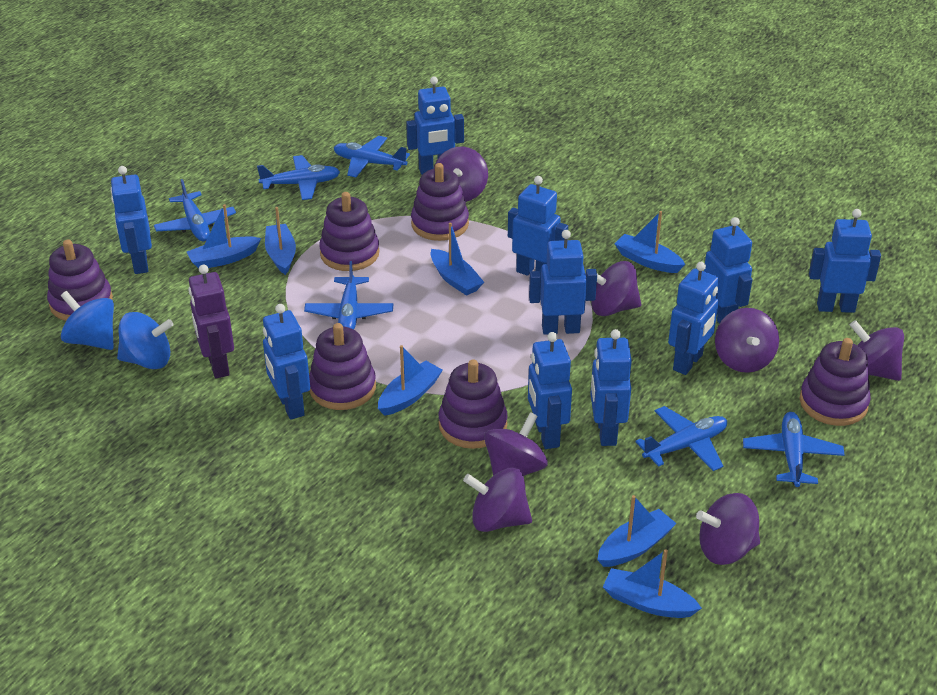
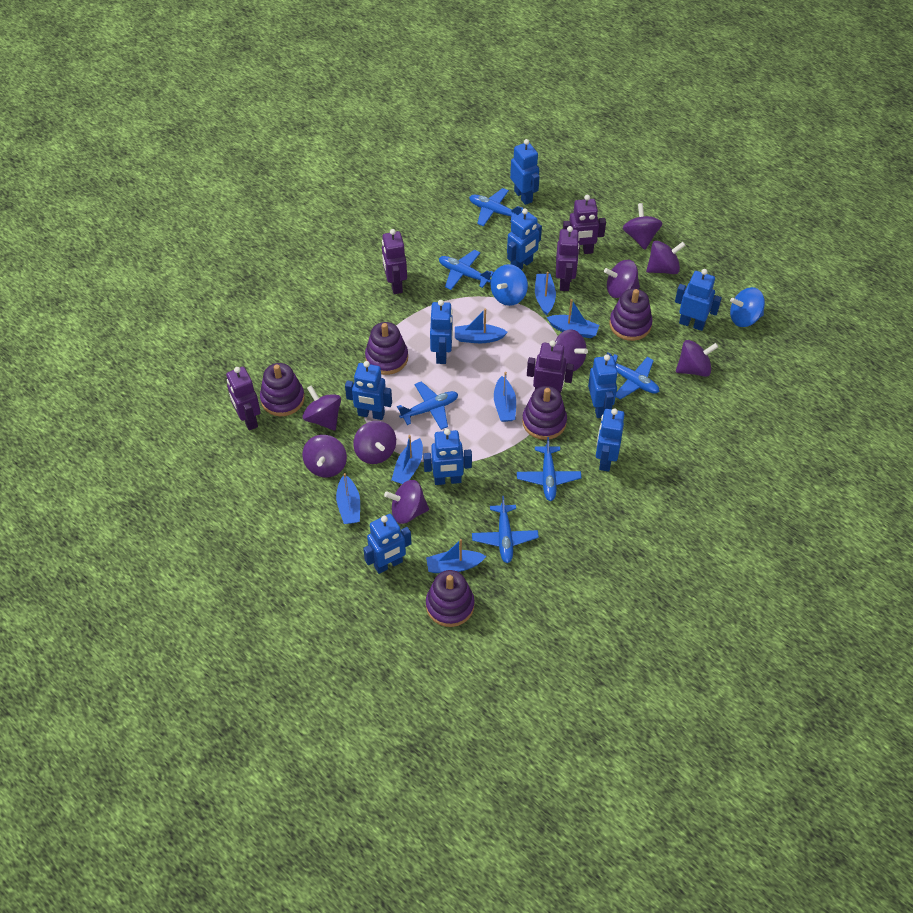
blue robot: [110,166,152,274] [263,304,310,420] [406,76,464,175] [508,176,568,276] [528,332,572,449] [529,230,597,335] [590,329,632,446] [668,262,719,375] [704,217,752,324] [809,209,881,313] = 10 -> [345,361,392,420] [363,514,412,574] [423,429,472,485] [430,300,453,364] [507,208,542,270] [510,139,540,205] [588,354,618,418] [596,408,625,472] [675,269,722,331] = 9
purple robot: [188,264,234,378] = 1 -> [226,367,261,430] [382,229,407,294] [527,340,574,394] [556,226,580,291] [563,195,606,255] = 5
purple spinning top: [434,147,488,202] [463,468,532,532] [484,412,548,476] [585,261,641,316] [696,493,760,565] [715,308,779,373] [850,320,904,381] = 7 -> [302,435,347,477] [303,385,341,431] [353,421,396,464] [384,480,429,524] [555,329,588,371] [604,259,640,298] [623,203,662,250] [646,241,686,274] [676,340,718,377] = 9
purple stacking toy: [47,240,113,321] [309,323,376,410] [319,192,380,271] [411,163,469,241] [439,359,508,449] [799,338,871,426] = 6 -> [260,363,305,416] [365,322,408,375] [426,570,475,627] [522,386,567,440] [610,289,652,341] = 5

